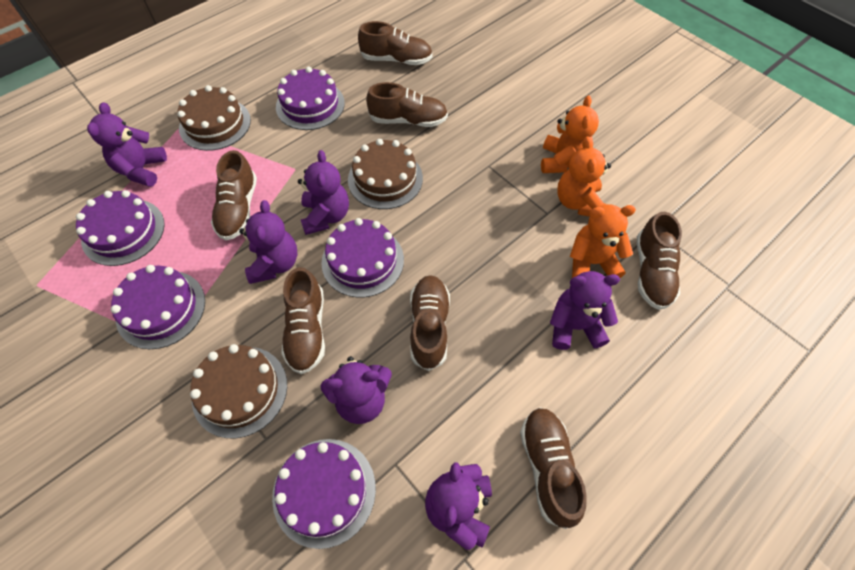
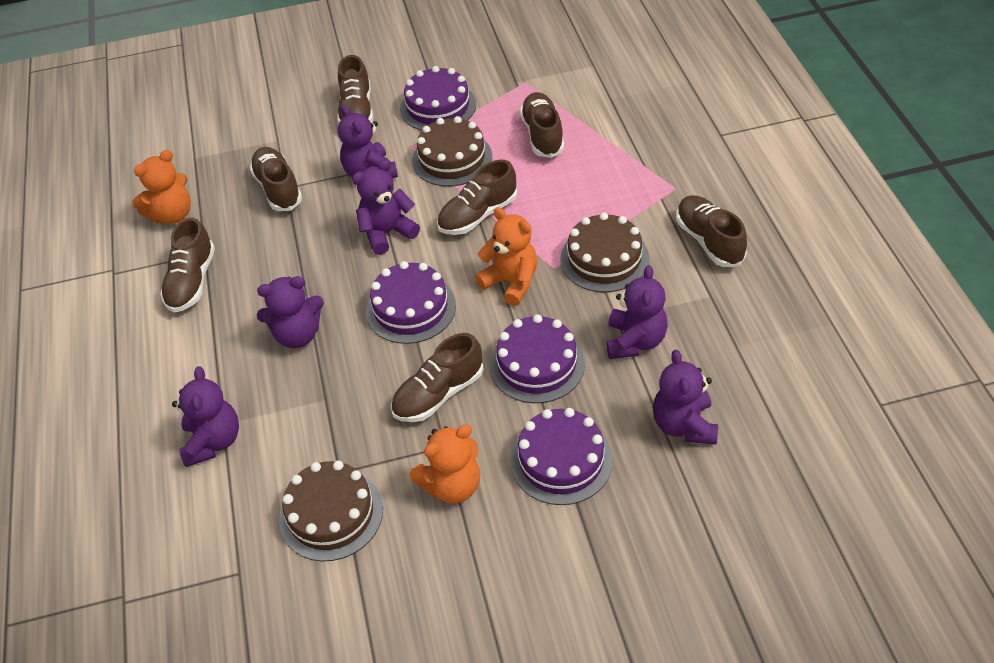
purple cake: [76,190,165,266] [111,265,205,349] [272,439,376,549] [276,67,345,130] [321,218,404,297] = 5 -> [366,261,456,344] [400,66,476,131] [490,314,585,403] [510,408,613,505] = 4

